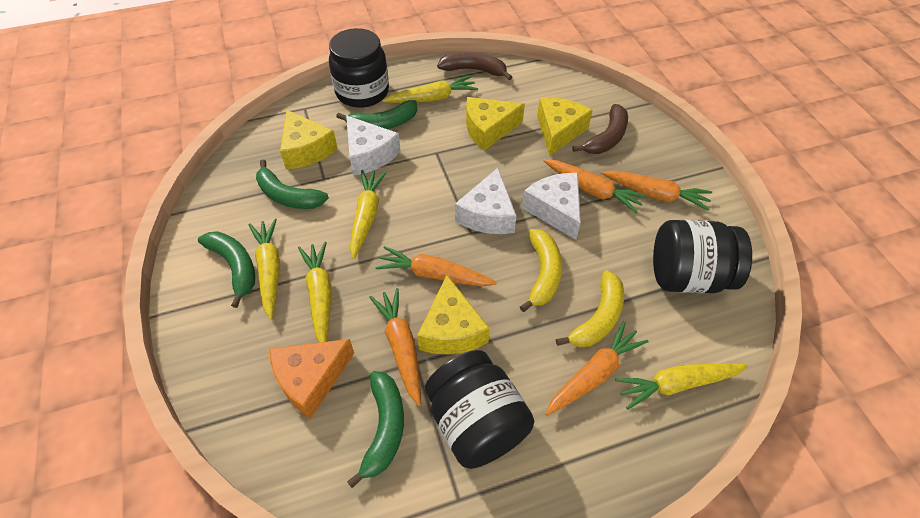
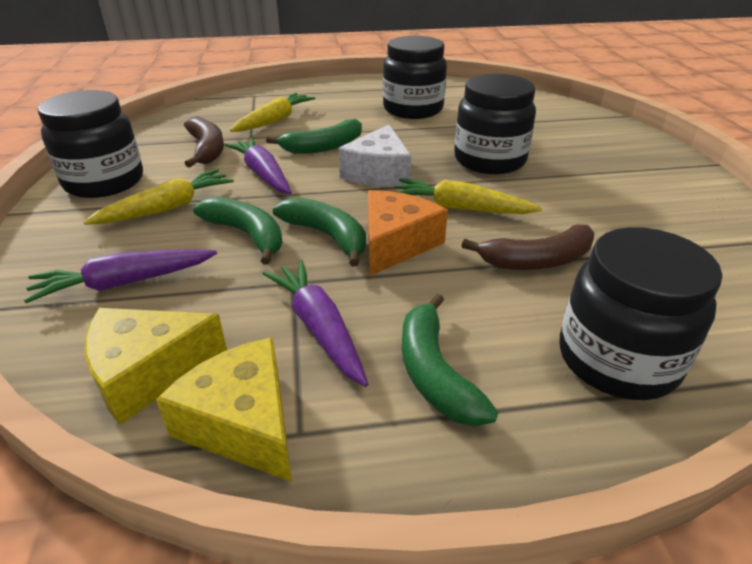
black jar: [329,28,389,108] [425,350,534,469] [653,220,752,293] = 3 -> [38,90,143,198] [383,36,447,119] [454,74,536,174] [560,227,722,400] = 4
orange carrot: [369,288,421,406] [375,246,497,287] [544,159,647,214] [545,321,649,416] [601,170,712,211] = 5 -> none = 0
purple carrot: none = 0 -> [24,249,217,303] [224,137,292,194] [263,260,368,387] = 3
white cheese: [346,115,401,176] [455,168,516,234] [522,173,581,240] = 3 -> [339,125,412,187] = 1
yellow banana: [520,229,562,312] [556,270,624,347] = 2 -> none = 0
yellow carrot: [249,218,280,319] [298,242,332,343] [350,170,387,259] [382,75,478,103] [615,363,748,410] = 5 -> [83,169,234,225] [230,93,316,132] [395,178,542,214] = 3
yellow cheese: [280,110,338,170] [417,275,490,355] [466,97,525,151] [537,97,593,156] = 4 -> [85,308,227,425] [156,337,292,482] = 2

